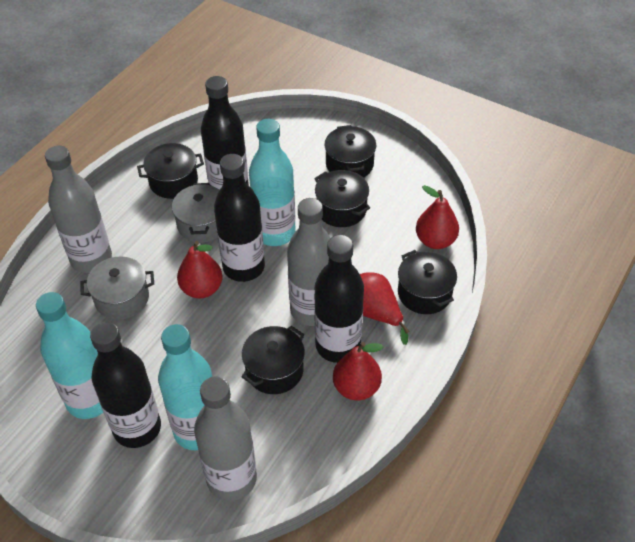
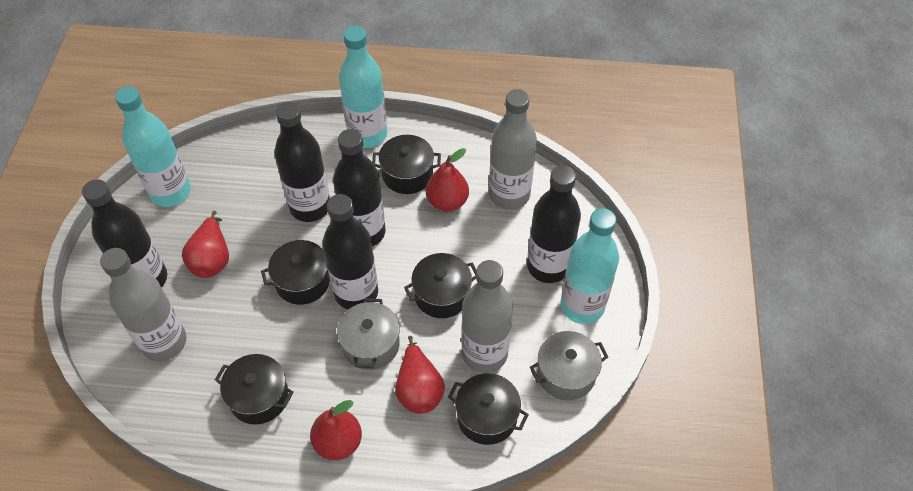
black bottle: [90,322,161,448] [201,76,249,190] [214,154,265,282] [314,235,364,363] = 4 -> [82,179,167,288] [274,102,330,222] [322,194,378,309] [333,129,386,246] [527,165,581,283] = 5

